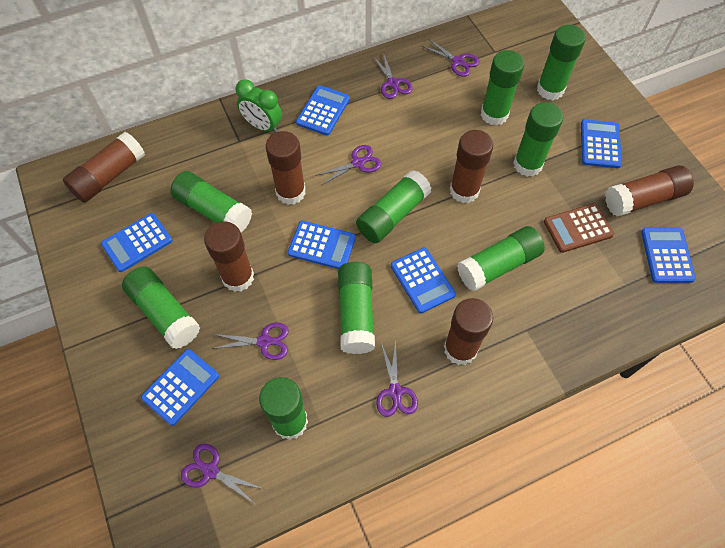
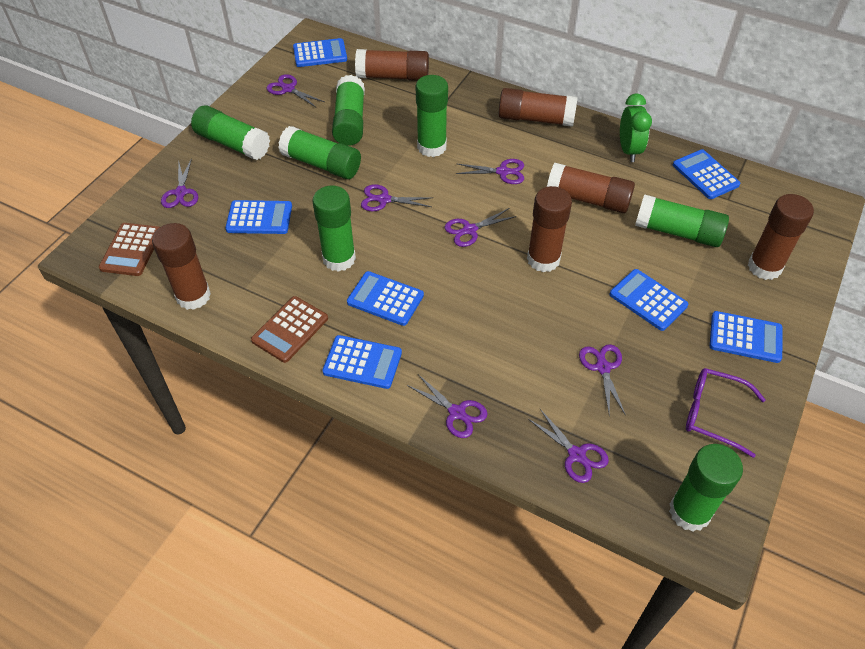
brown calculator: [544,203,614,253] = 1 -> [99,223,160,276] [251,296,328,363] = 2
green glue stick: [122,267,200,349] [170,171,252,232] [259,377,308,440] [338,262,375,354] [356,170,432,243] [457,226,545,291] [481,50,524,126] [513,102,563,177] [537,25,586,100] = 9 -> [191,105,270,160] [278,126,361,179] [312,186,356,272] [332,75,365,146] [416,75,448,157] [635,194,729,247] [669,444,743,532] = 7
purple glasses: none = 0 -> [686,368,766,458] = 1
purple scissors: [181,444,263,504] [211,323,289,360] [315,145,381,185] [372,53,413,99] [376,340,418,417] [422,39,480,77] = 6 -> [161,158,198,208] [266,74,325,107] [361,184,433,211] [407,374,488,438] [445,208,517,247] [456,159,524,184] [528,409,609,483] [579,344,626,416] = 8

